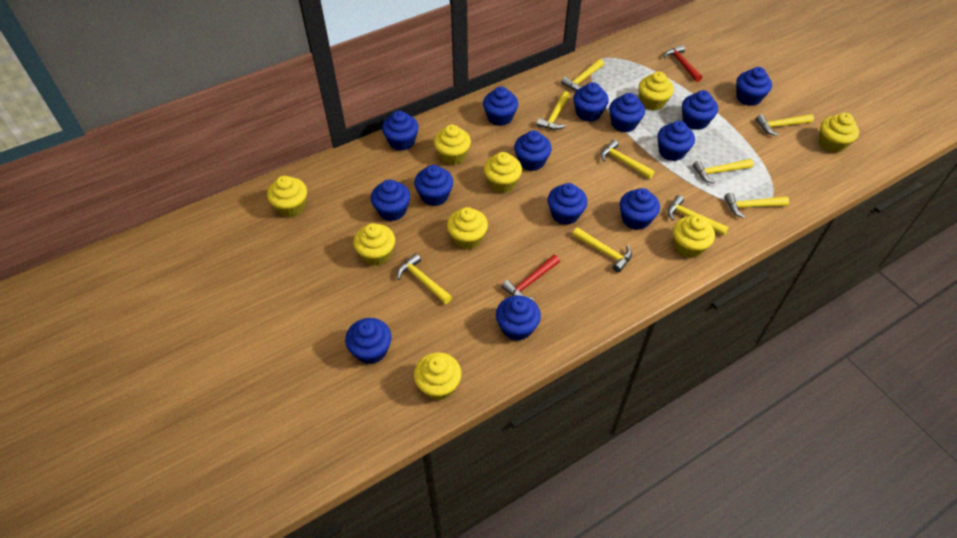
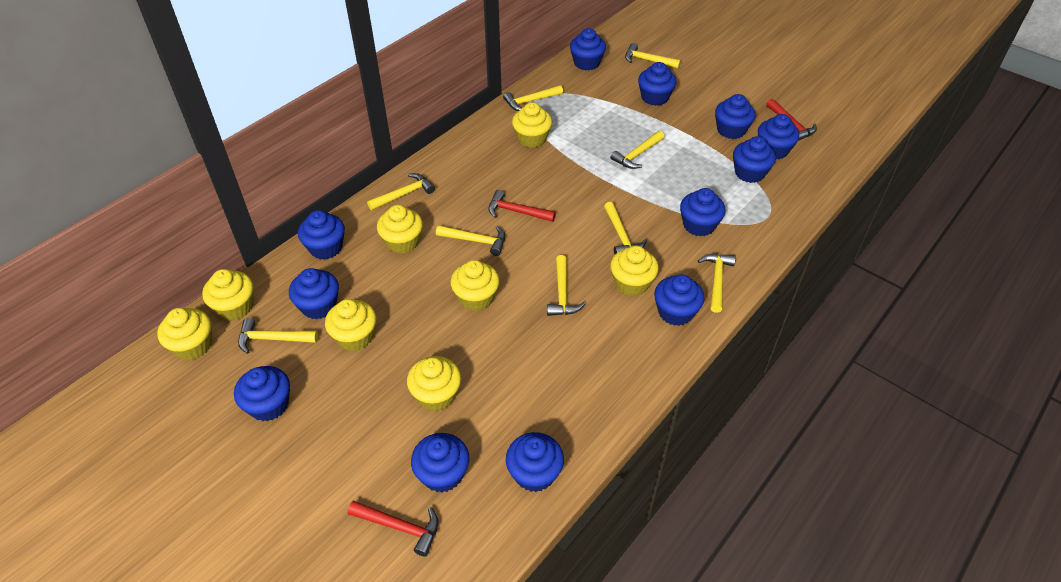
blue cupcake: [345,318,391,364] [371,180,410,221] [382,111,419,151] [414,165,453,206] [483,86,518,126] [496,295,541,341] [514,130,552,171] [547,183,587,225] [573,82,609,122] [609,93,645,132] [620,188,660,230] [657,121,695,161] [682,90,718,130] [736,67,772,106] = 14 -> [234,366,290,421] [289,268,339,319] [298,210,345,259] [411,433,470,493] [506,432,564,492] [570,28,606,70] [638,62,676,106] [654,275,704,326] [680,188,726,236] [715,94,756,139] [733,136,776,183] [758,114,799,159] = 12
red hammer: [501,255,560,300] [663,45,702,82] = 2 -> [348,501,438,557] [488,190,556,222] [767,99,817,141] = 3
yellow cupcake: [267,176,307,217] [353,223,395,266] [414,352,461,401] [434,125,471,165] [447,207,488,249] [484,152,522,193] [639,71,674,111] [673,216,715,258] [819,113,859,153] = 9 -> [157,308,212,360] [202,269,254,320] [325,299,376,351] [377,205,423,254] [407,356,461,411] [450,260,499,311] [512,102,552,148] [610,246,659,296] = 8

